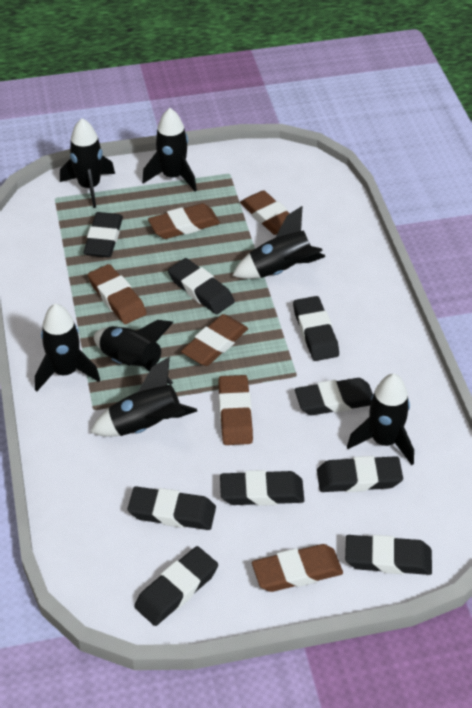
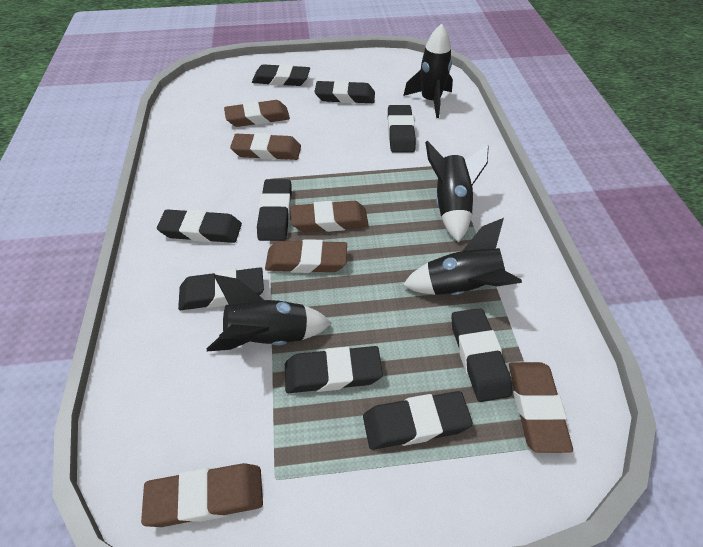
black rocket: [35,303,100,392] [60,118,115,208] [90,357,197,437] [94,320,173,385] [142,108,197,191] [232,206,325,279] [347,374,414,465] = 7 -> [207,274,332,351] [403,24,453,118] [403,218,522,295] [425,141,489,242] = 4

